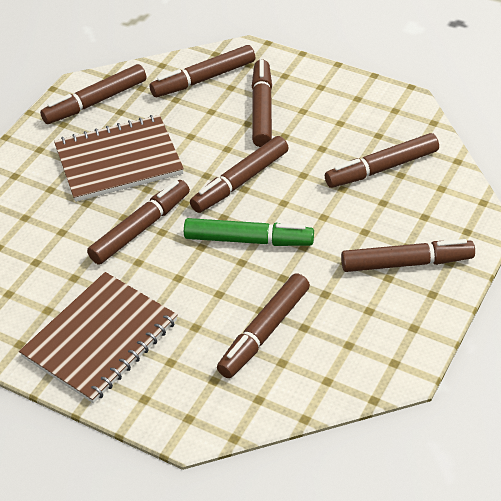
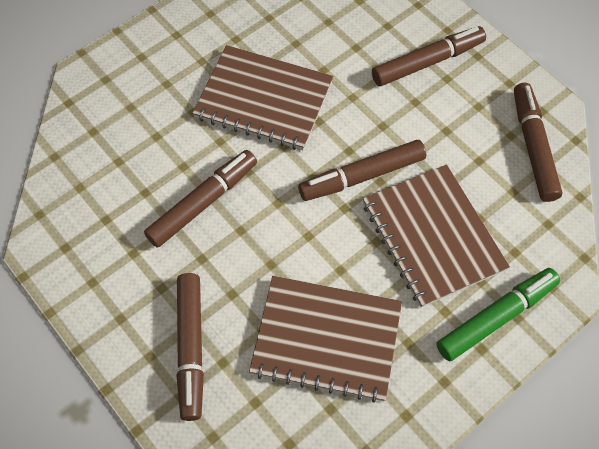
brown marker: [40,64,147,124] [87,180,190,265] [150,45,256,97] [190,136,289,213] [217,273,310,378] [252,59,272,147] [325,133,439,188] [341,239,475,272] = 8 -> [144,150,257,248] [176,273,204,421] [298,140,426,201] [372,26,486,86] [514,83,562,202] = 5
brown notebook: [19,272,178,403] [54,115,184,202] = 2 -> [193,45,333,150] [249,276,402,403] [363,164,510,307] = 3

